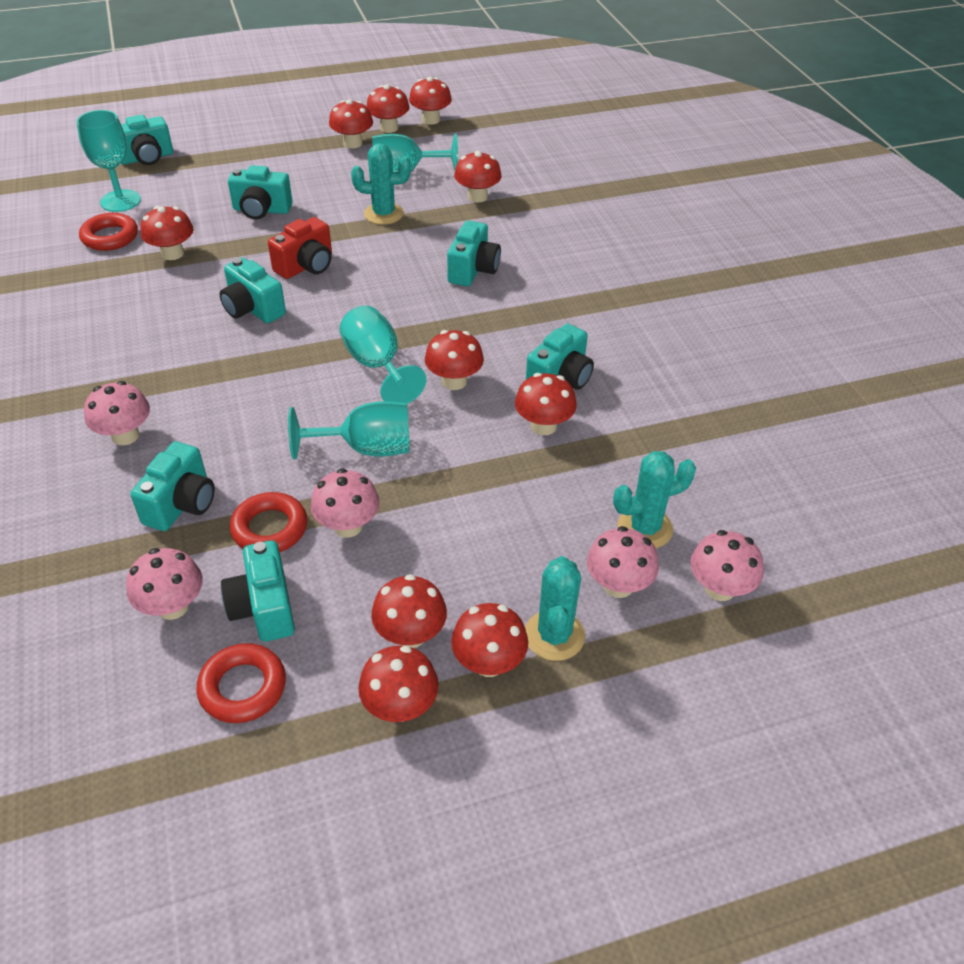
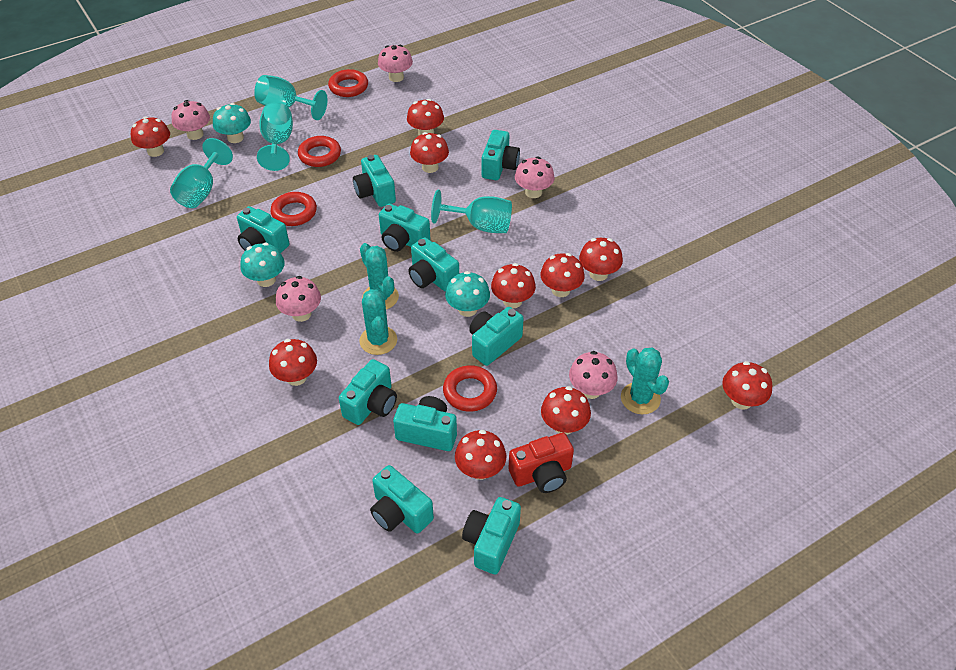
red ring: [79,213,138,251] [196,643,286,723] [230,492,307,552] = 3 -> [270,192,317,226] [298,136,341,167] [328,69,368,97] [443,365,497,412] = 4
turquoise camera: [121,115,173,165] [130,441,215,531] [219,257,286,323] [221,540,295,642] [228,165,293,219] [447,221,501,286] [526,323,594,390] = 7 -> [237,206,290,253] [339,359,397,425] [353,155,396,207] [370,465,434,533] [379,204,430,252] [393,396,457,451] [408,237,459,292] [462,497,521,575] [469,307,524,366] [482,130,520,180] = 10
turquoise mushroom: none = 0 -> [213,103,251,143] [240,243,285,287] [445,271,490,317] = 3

